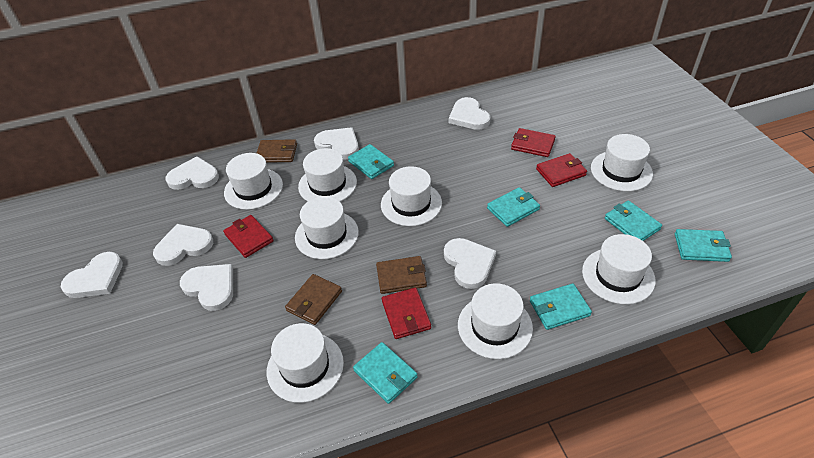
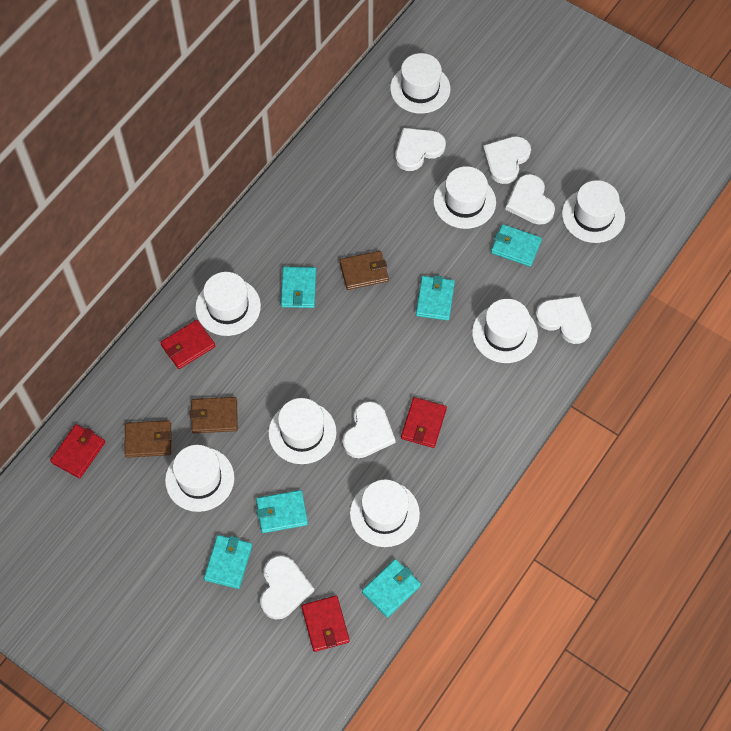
white heart: [61,252,123,298] [153,224,213,266] [165,156,219,190] [180,264,233,311] [314,127,359,159] [444,238,496,289] [449,97,491,130] = 7 -> [260,555,314,620] [342,401,395,458] [395,128,446,171] [483,136,531,184] [505,174,555,225] [535,296,592,344] = 6

